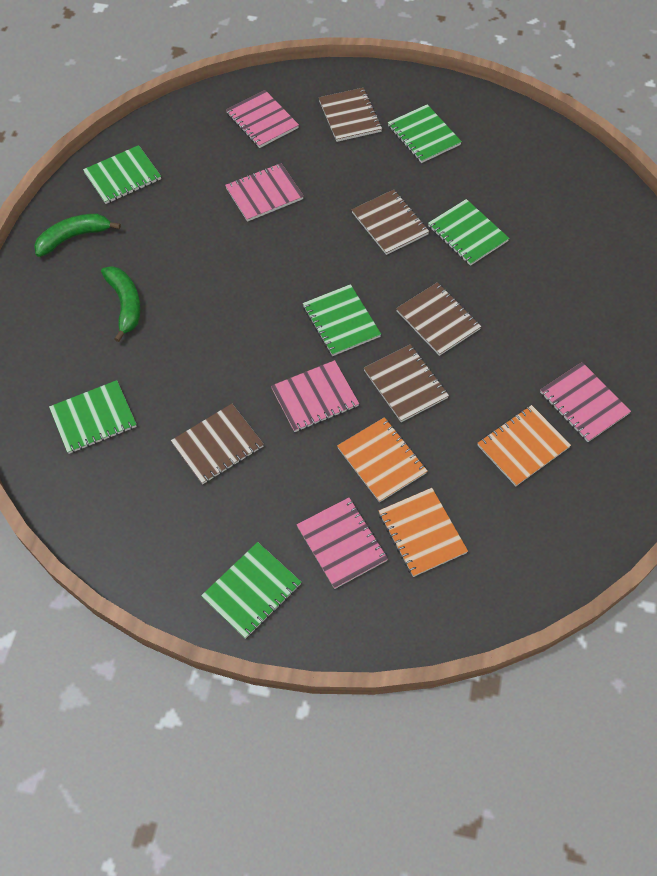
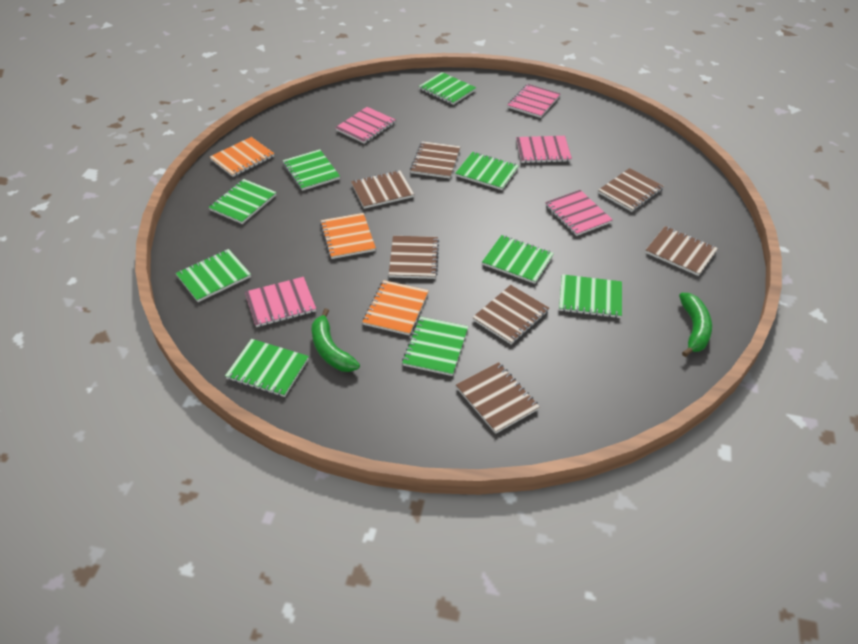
brown notebook: [171,404,264,484] [319,88,382,142] [352,190,429,255] [364,344,449,422] [396,282,482,356] = 5 -> [351,170,414,209] [389,236,439,279] [410,141,460,179] [456,362,540,434] [472,285,549,344] [598,168,664,212] [645,226,718,276] = 7
green notebook: [49,380,137,454] [83,145,161,204] [201,542,301,639] [303,284,381,356] [388,104,462,163] [428,199,509,266] = 6 -> [176,249,251,302] [208,179,277,224] [225,339,309,397] [283,149,340,191] [402,317,468,376] [419,72,476,105] [455,152,519,190] [482,235,554,284] [559,274,622,318] = 9

